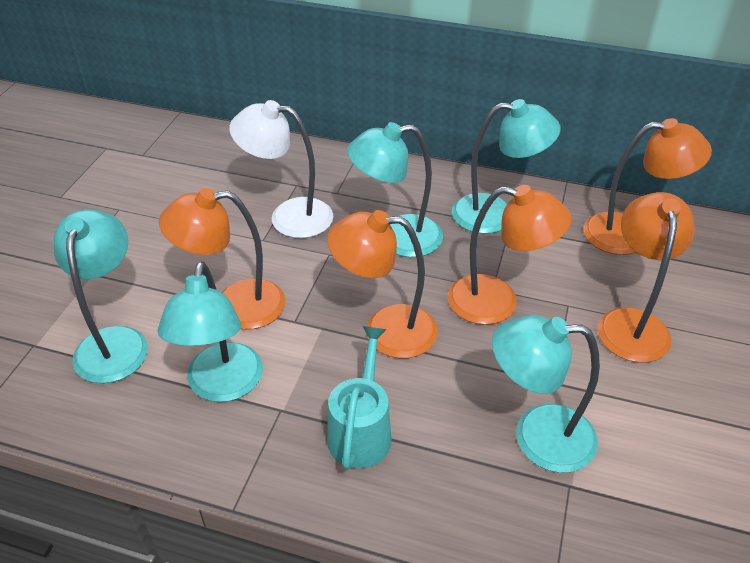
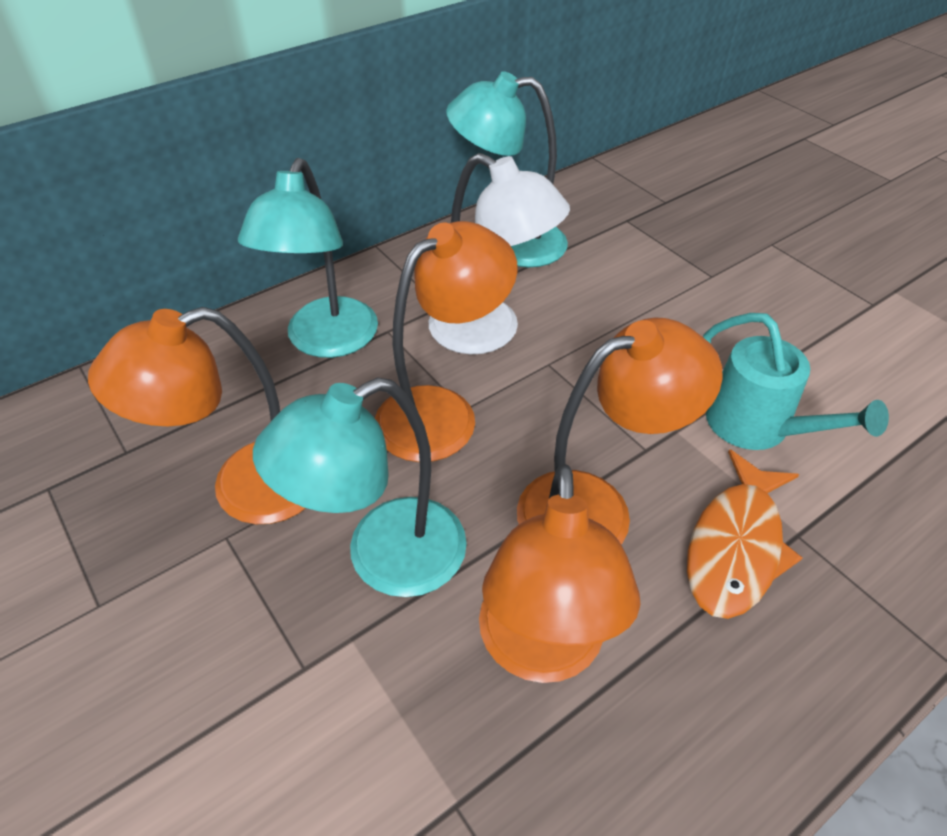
orange fish: none = 0 -> [687,449,802,619] = 1
orange lamp: [159,188,286,330] [327,210,438,358] [448,185,571,325] [583,118,712,255] [598,192,695,362] = 5 -> [88,307,306,524] [375,221,517,462] [479,464,640,683] [517,318,723,545] = 4
turquoise lamp: [54,209,148,383] [158,261,263,402] [347,122,443,257] [452,99,561,234] [492,315,600,473] = 5 -> [238,158,378,358] [253,377,467,597] [446,71,568,267] = 3

